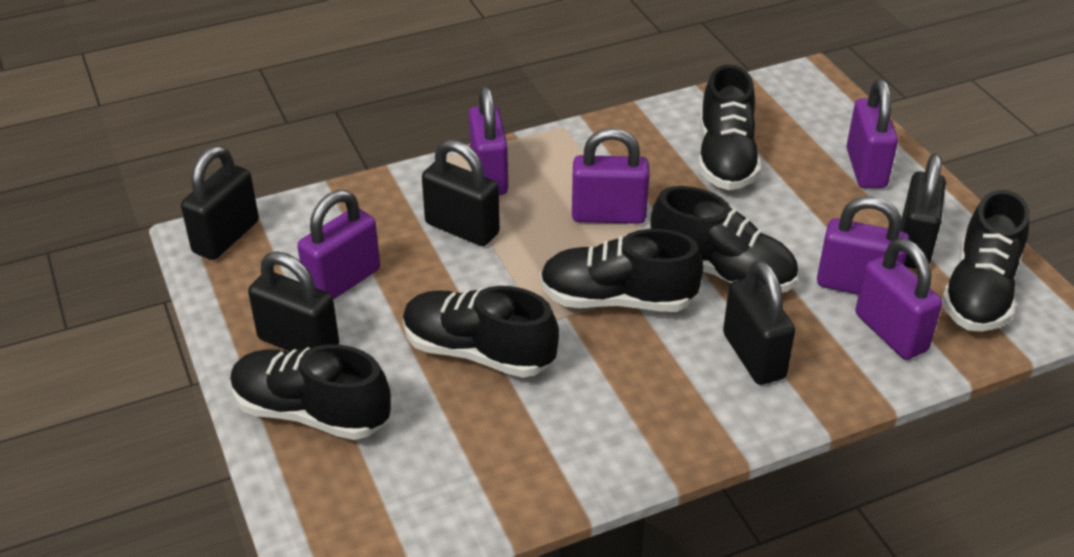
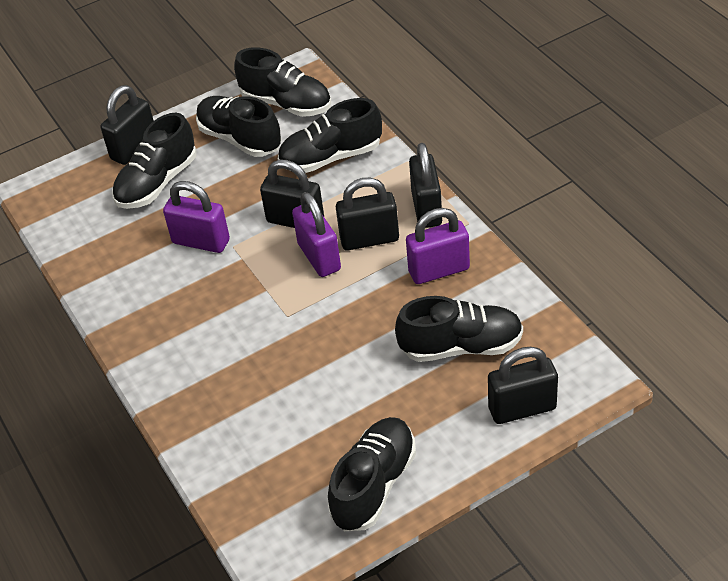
purple padlock: [297,190,380,300] [469,86,508,195] [572,128,649,224] [817,196,909,295] [846,79,898,188] [856,238,942,360] = 6 -> [163,181,230,253] [292,192,341,277] [406,208,470,284] = 3

